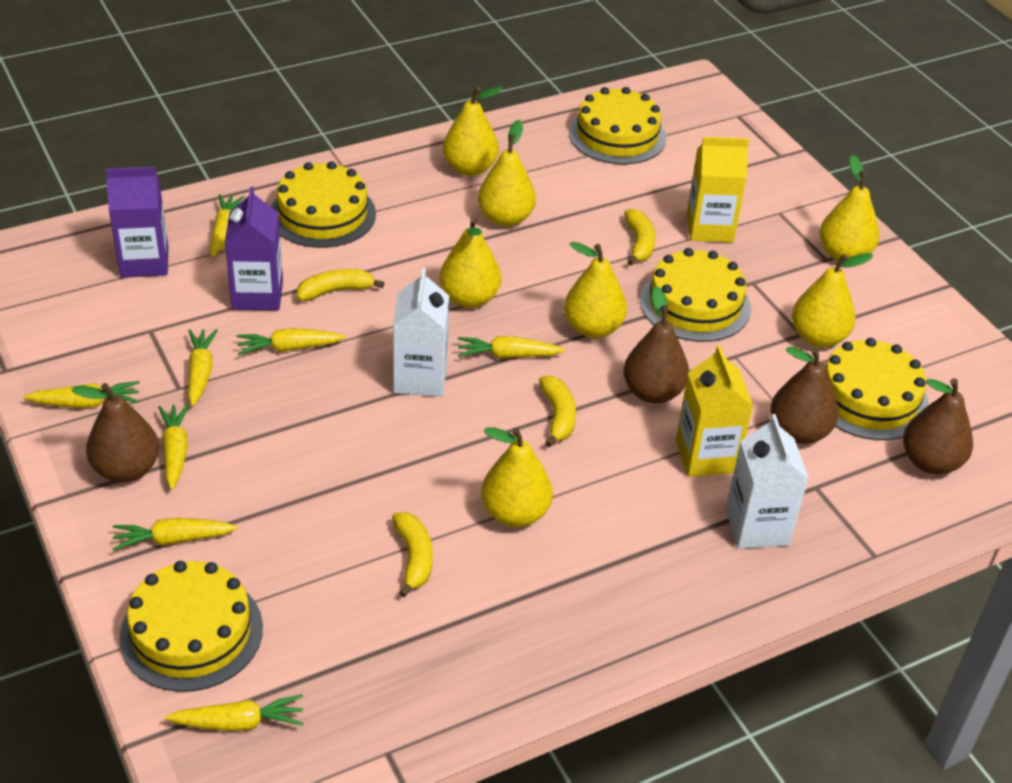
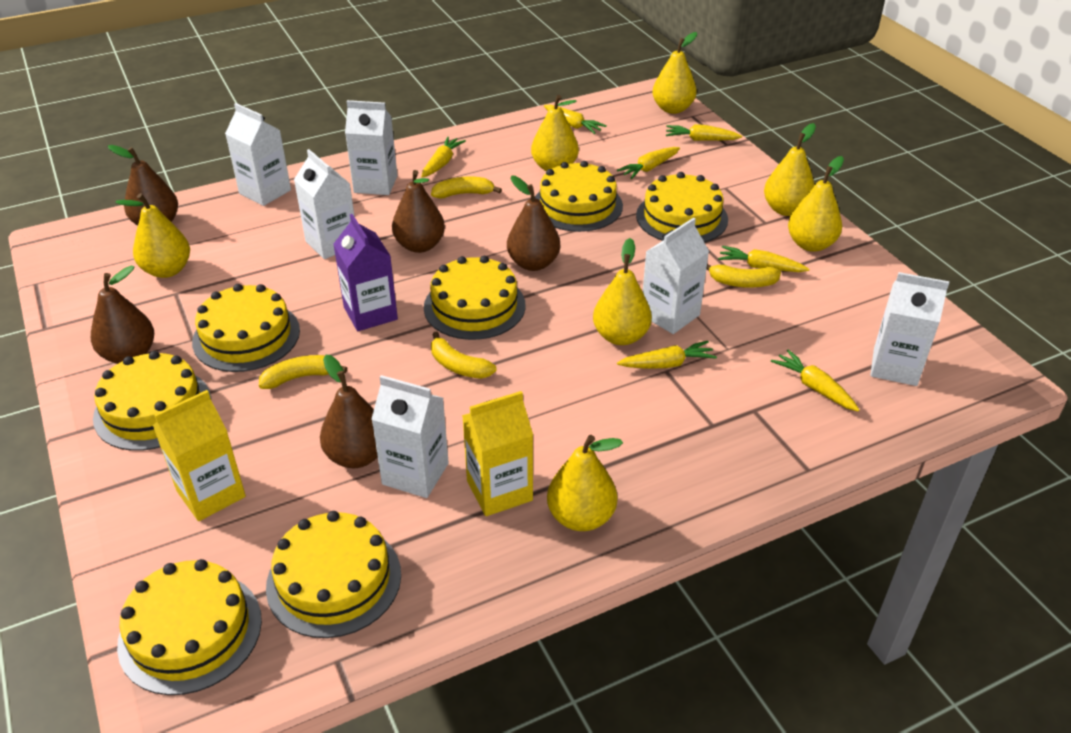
brown pear: [71,383,159,482] [623,286,689,404] [770,347,839,444] [903,378,973,474] = 4 -> [91,266,154,364] [108,145,178,226] [320,355,378,468] [392,170,445,253] [507,176,560,271] = 5
purple carton: [105,167,168,278] [225,187,283,311] = 2 -> [333,214,398,331] = 1
white carton: [393,268,449,397] [726,414,809,549] = 2 -> [225,103,291,206] [294,149,355,259] [345,100,397,195] [371,375,449,498] [643,217,709,334] [870,272,949,386] = 6
yellow cake: [119,561,263,692] [271,161,376,248] [569,87,666,165] [640,248,751,342] [825,338,929,440] = 5 -> [93,351,211,451] [117,559,262,695] [192,284,300,372] [266,511,401,638] [424,256,526,340] [535,161,623,232] [636,172,728,242] = 7
yellow carrot: [23,381,140,408] [113,518,238,551] [158,403,189,490] [165,694,303,731] [188,329,218,406] [210,194,245,257] [236,328,346,355] [458,336,565,359] = 8 -> [421,137,466,178] [544,105,607,134] [617,147,680,180] [617,341,717,368] [666,124,742,141] [718,246,809,272] [771,349,859,411] = 7

